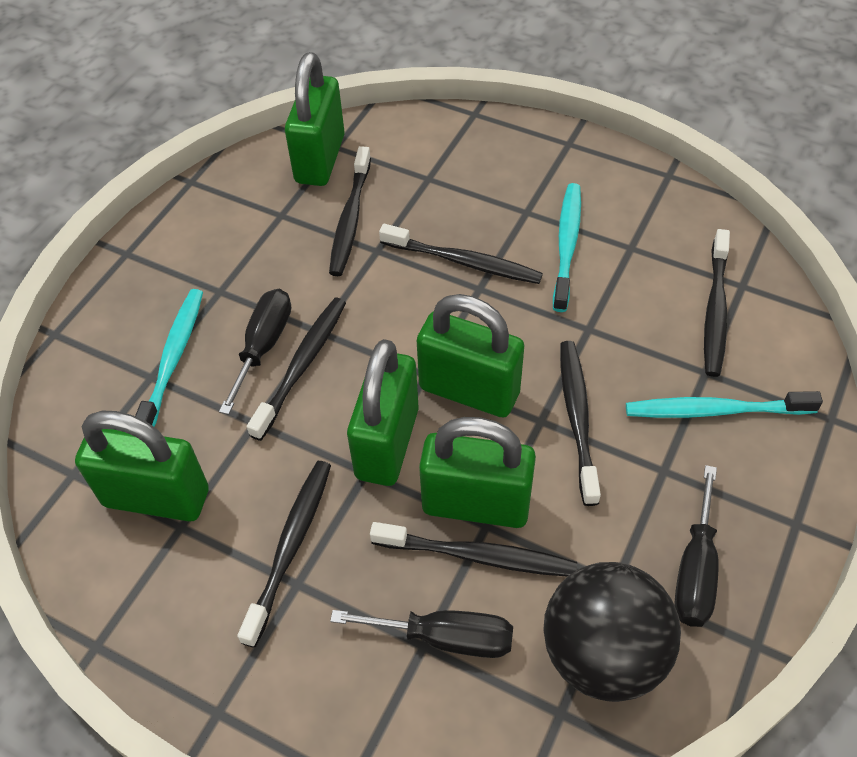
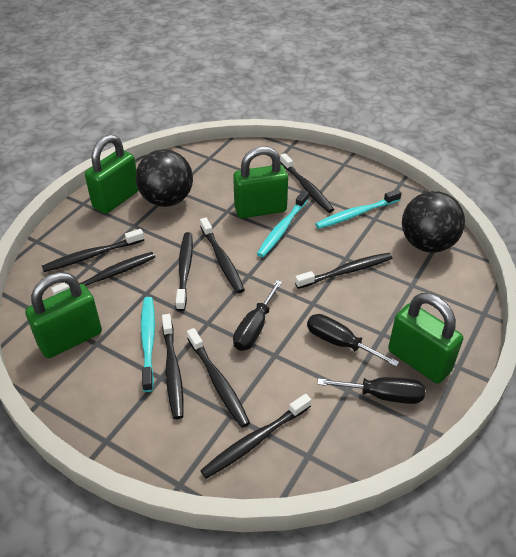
black ball: [543,562,681,702] = 1 -> [136,149,193,207] [402,191,465,253] = 2
black toothbrush: [237,461,331,648] [247,298,346,441] [329,146,371,276] [370,522,577,577] [379,224,543,284] [560,341,601,506] [704,229,730,377] = 7 -> [42,229,144,272] [51,252,155,295] [162,314,184,419] [176,232,193,311] [187,328,250,428] [200,217,245,293] [200,394,311,479] [280,153,334,213] [295,253,393,289] = 9
green padlock: [75,410,209,522] [285,52,345,186] [347,339,419,486] [417,294,524,418] [419,417,536,528] = 5 -> [25,272,102,358] [85,134,139,214] [233,146,288,218] [388,293,463,384] = 4

